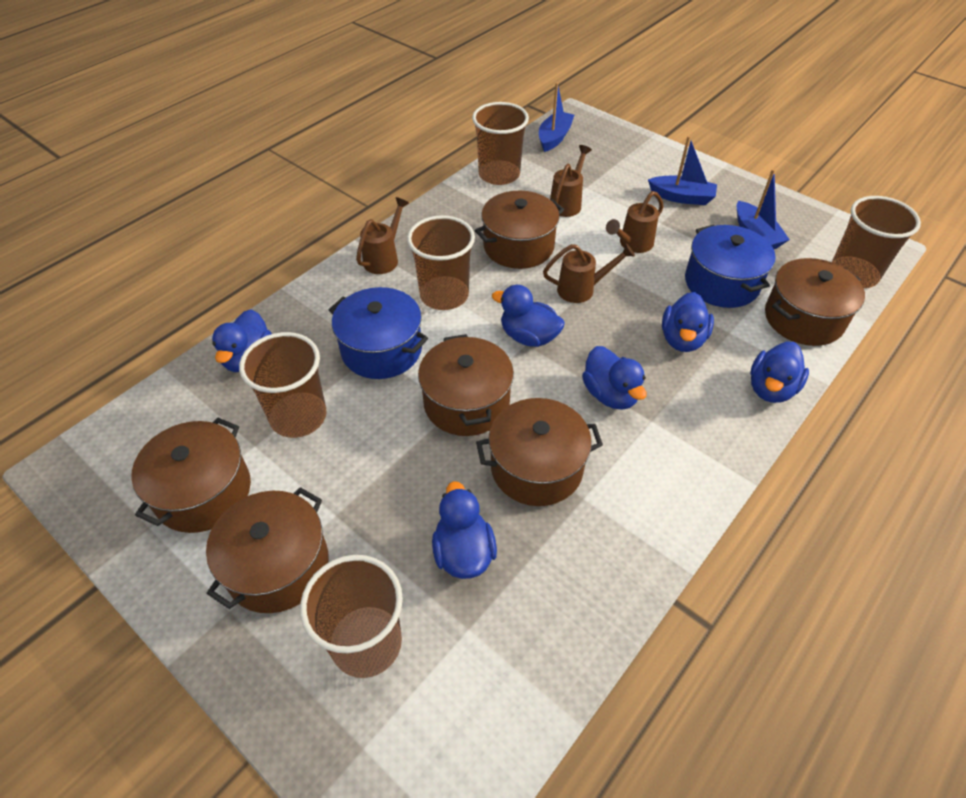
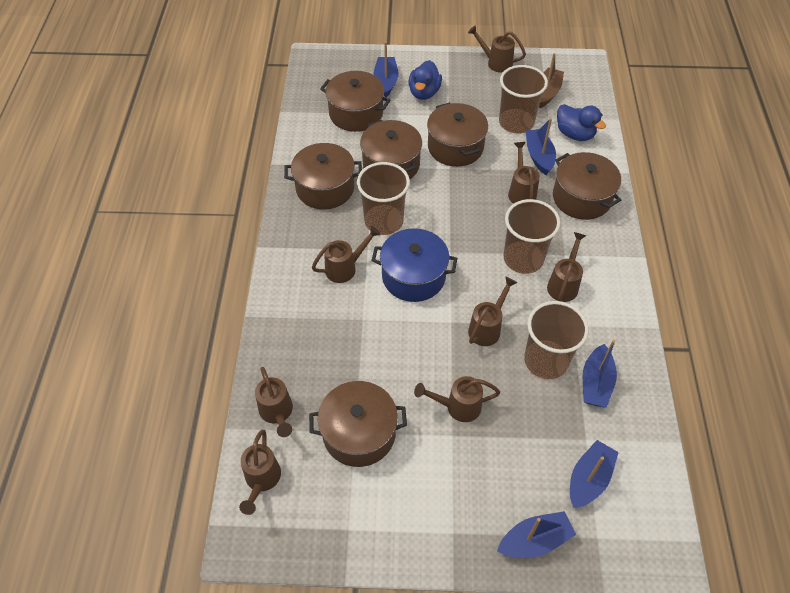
blue boat: [539,82,574,152] [648,136,717,205] [737,169,790,249] = 3 -> [374,41,399,97] [497,511,576,558] [526,118,556,175] [570,440,619,508] [583,340,617,408] = 5
blue duck: [212,310,272,372] [432,481,497,579] [492,285,565,347] [582,346,647,410] [662,292,714,352] [750,342,809,403] = 6 -> [408,60,442,100] [557,104,606,141] = 2
blue pot: [329,287,428,379] [685,225,776,308] = 2 -> [371,228,457,302] = 1
brown boat: none = 0 -> [539,53,564,108] = 1
brown cup: [239,332,327,438] [300,555,403,678] [407,215,475,310] [472,102,529,185] [832,196,921,288] = 5 -> [357,162,410,235] [499,65,548,133] [503,199,560,274] [524,301,589,379] = 4
brown watering can: [356,197,409,274] [543,243,635,303] [550,145,592,217] [606,191,664,253] = 4 -> [239,430,281,515] [255,367,293,437] [312,226,381,283] [414,376,500,422] [468,25,526,73] [468,277,517,346] [508,142,540,204] [547,232,587,302] = 8

